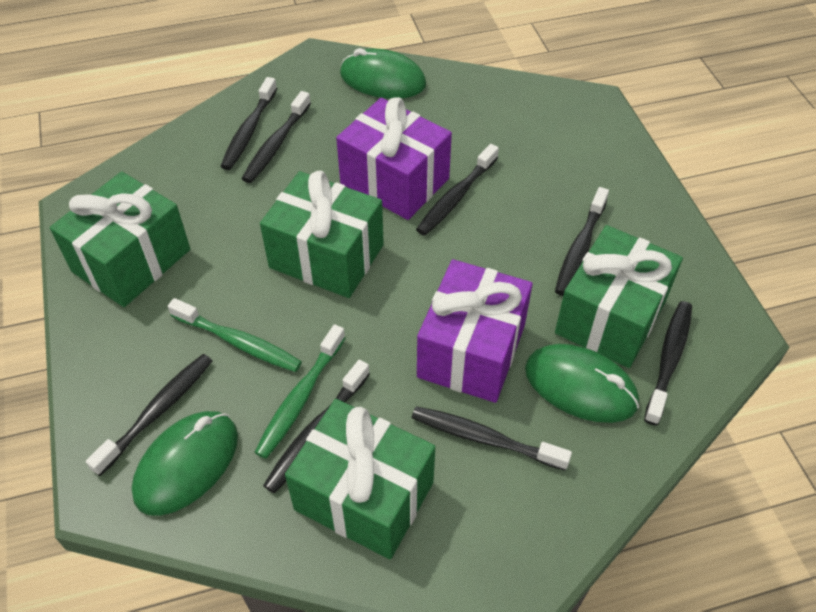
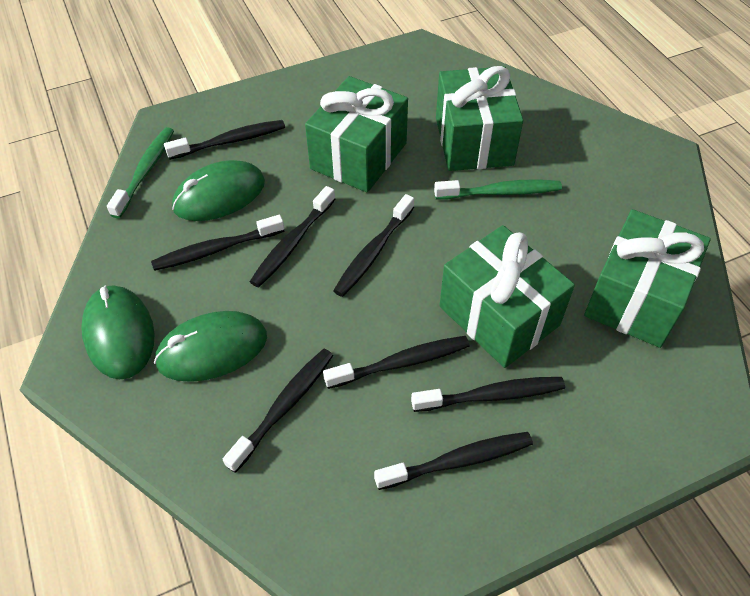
purple gift: [336,97,452,220] [417,259,533,403] = 2 -> none = 0

